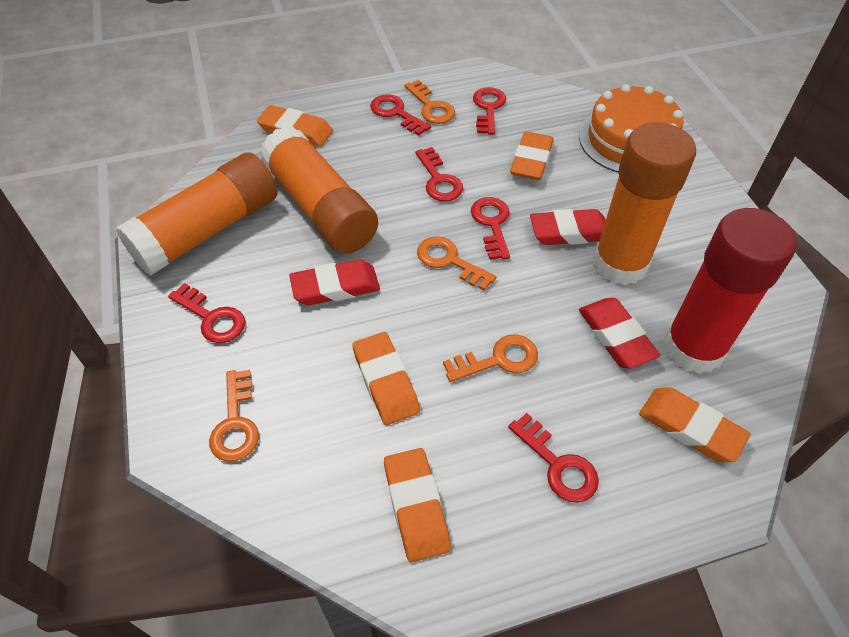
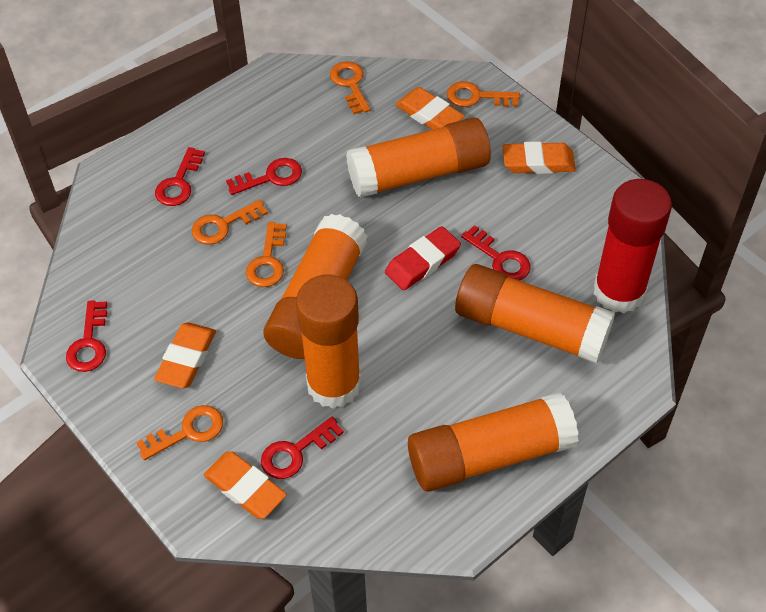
orange cake: [579,84,683,172] = 1 -> none = 0
orange eraser: [257,105,333,147] [352,332,420,425] [384,448,451,562] [510,131,553,180] [639,387,751,462] = 5 -> [154,323,216,388] [203,452,287,519] [395,87,465,130] [502,141,576,174] = 4
orange glue stick: [116,152,277,276] [259,126,378,254] [593,123,696,285] = 3 -> [263,214,367,359] [296,275,361,408] [346,118,491,198] [408,392,579,492] [455,264,615,364] = 5
orange key: [209,370,259,461] [404,80,455,124] [417,236,497,291] [443,334,538,382] = 4 -> [136,405,223,460] [192,199,268,245] [246,222,287,287] [330,61,370,114] [447,81,520,107] = 5
red eraser: [289,259,380,305] [530,209,606,245] [579,298,660,369] = 3 -> [385,226,461,290] = 1
red key: [168,283,245,343] [370,94,431,136] [415,147,463,201] [471,197,510,260] [473,87,506,135] [508,413,599,503] = 6 -> [66,301,107,372] [155,147,205,206] [226,158,302,195] [261,417,344,479] [461,225,531,280] = 5

